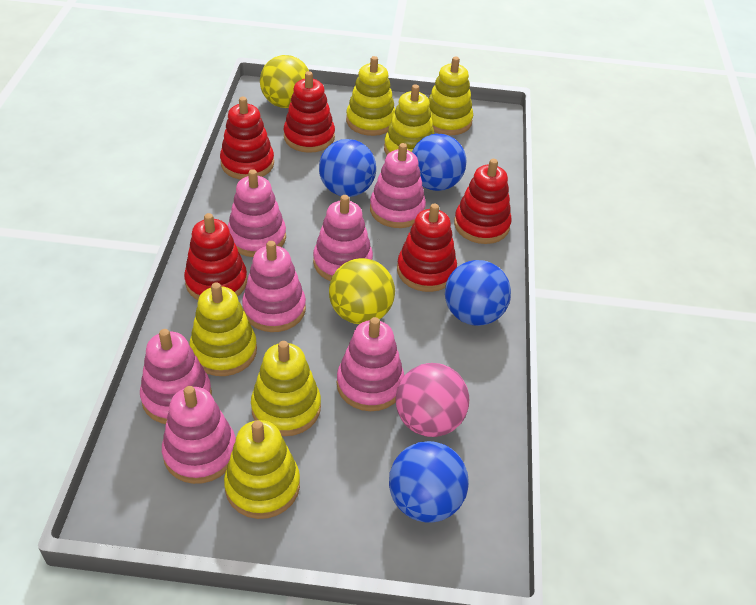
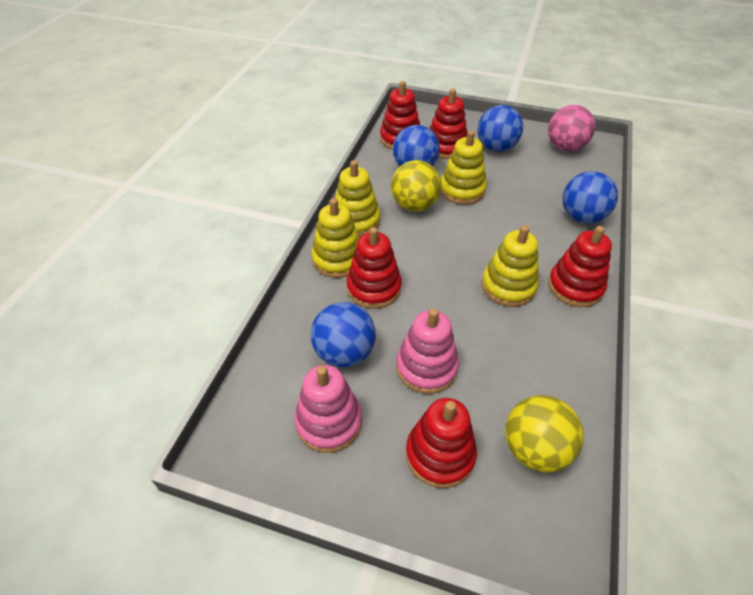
pink stacking toy: [140,329,212,424] [162,386,236,484] [228,169,286,257] [242,241,306,332] [313,195,373,281] [337,317,404,411] [370,143,426,228] = 7 -> [294,365,362,453] [396,308,459,394] = 2
yellow stacking toy: [189,282,257,376] [224,420,300,519] [251,341,321,436] [346,56,395,136] [384,84,435,155] [428,56,473,135] = 6 -> [311,198,359,278] [335,160,380,237] [441,130,487,205] [482,225,539,307] = 4

